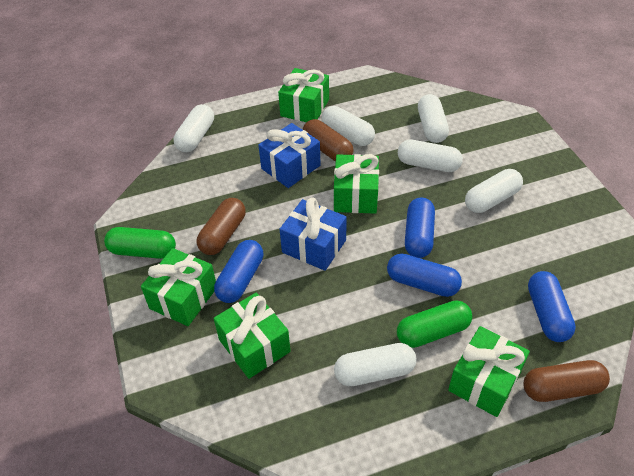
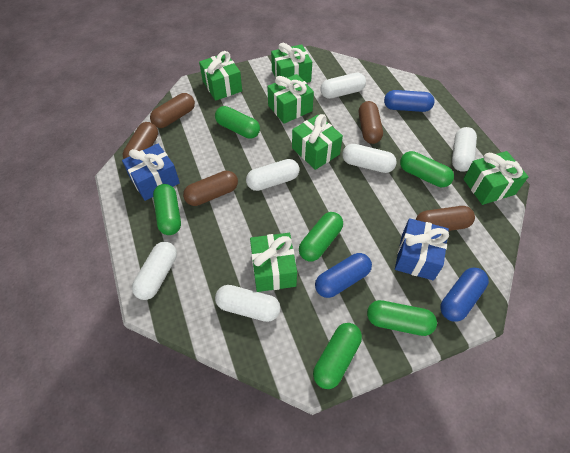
blue capsule: [214,240,263,303] [387,253,462,297] [405,198,435,258] [528,271,576,342] = 4 -> [315,253,372,298] [384,90,435,112] [440,267,489,322] = 3
brown capsule: [196,198,246,255] [303,119,353,161] [523,360,610,402] = 3 -> [123,122,158,159] [150,93,195,128] [183,171,238,206] [359,101,383,144] [416,206,475,231] = 5
green capsule: [104,227,176,259] [397,300,472,348] = 2 -> [153,184,181,235] [215,106,260,139] [299,212,343,261] [313,323,362,389] [367,300,437,336] [400,151,454,187] = 6
green gift: [141,248,216,326] [214,293,291,379] [278,68,329,122] [334,154,379,214] [448,326,530,417] = 5 -> [199,51,242,101] [250,233,297,292] [267,74,314,124] [271,43,312,83] [292,114,343,170] [464,151,529,205] = 6

